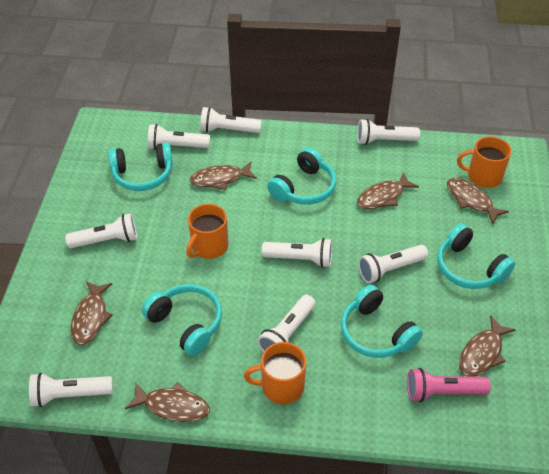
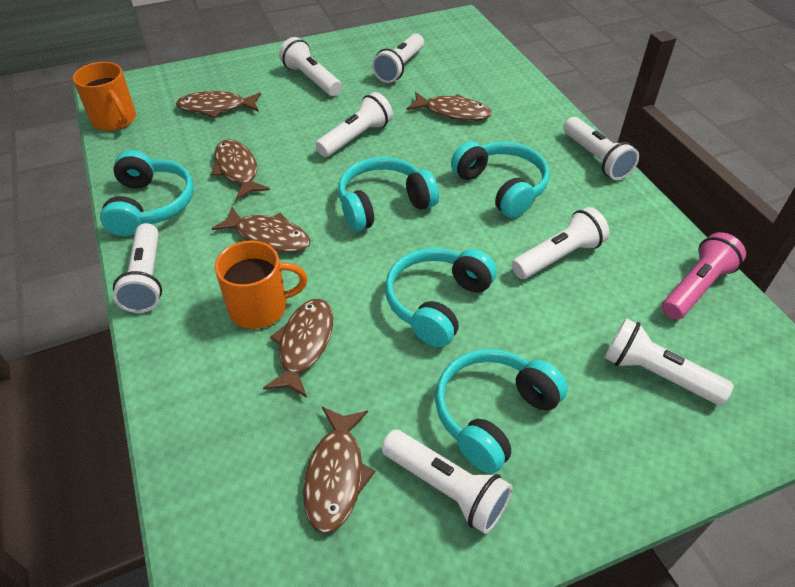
orange mug: [186,204,229,259] [244,342,306,404] [457,136,512,188] = 3 -> [73,62,136,131] [215,241,307,329] = 2

